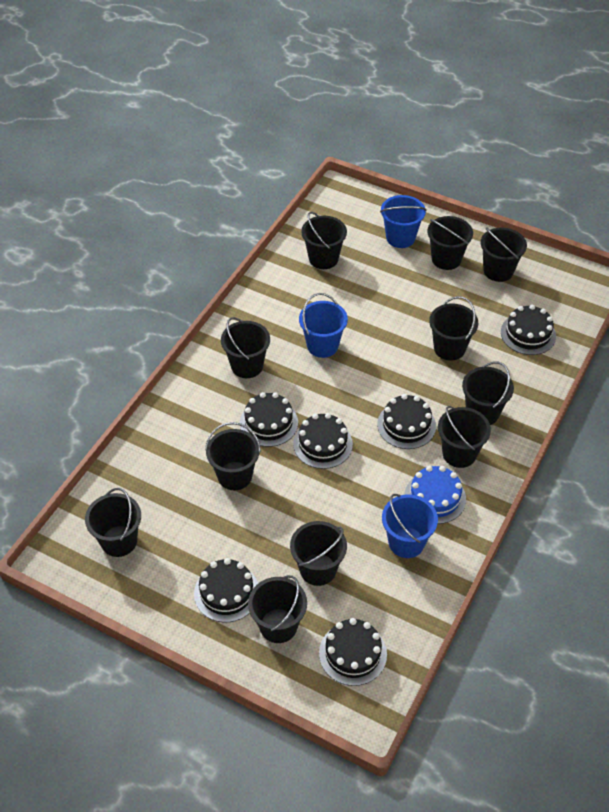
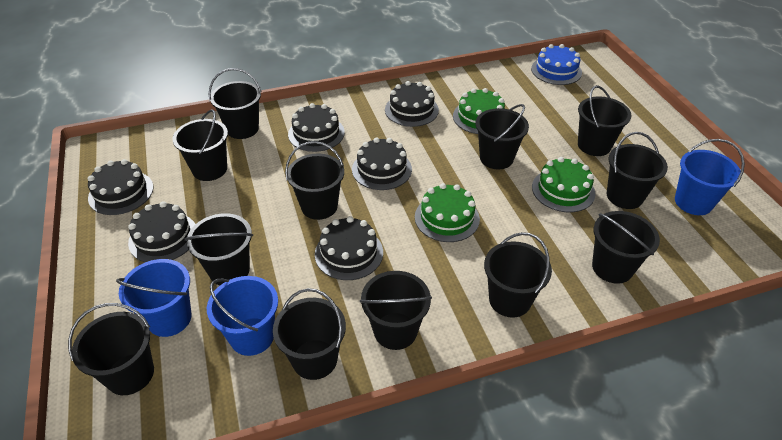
black bucket: [85,488,141,557] [205,422,261,490] [221,317,270,378] [248,575,307,643] [290,521,347,586] [301,212,347,269] [427,216,473,270] [429,296,478,361] [438,406,491,468] [462,362,514,425] [481,227,527,282] = 11 -> [68,303,154,395] [172,109,228,181] [185,213,253,285] [209,68,262,139] [273,288,346,380] [285,141,344,220] [360,271,432,350] [476,104,529,170] [484,232,552,318] [578,85,632,156] [592,211,660,284] [607,132,668,209] = 12
green cake: none = 0 -> [415,183,480,242] [453,88,505,134] [532,157,595,212] = 3

